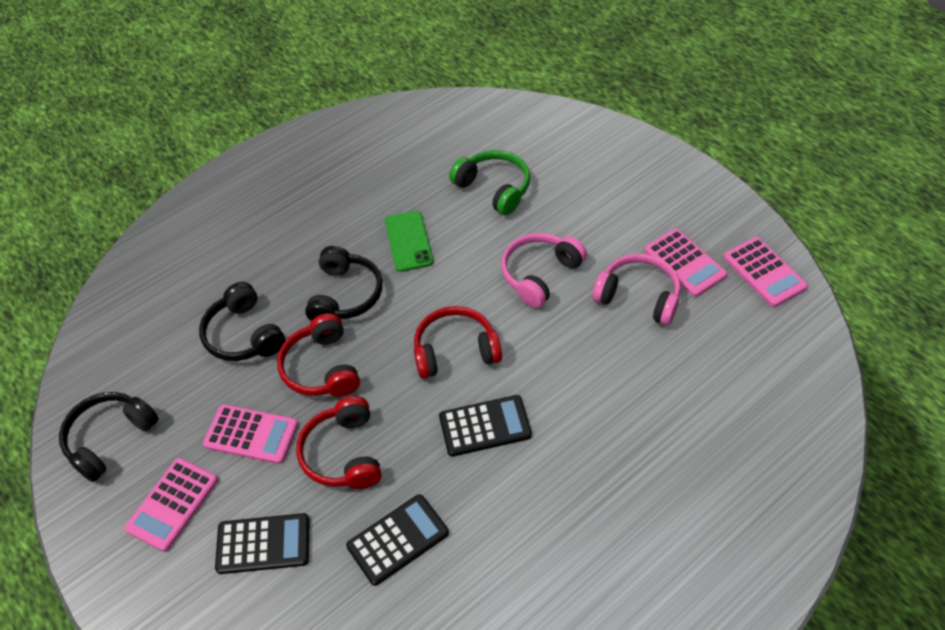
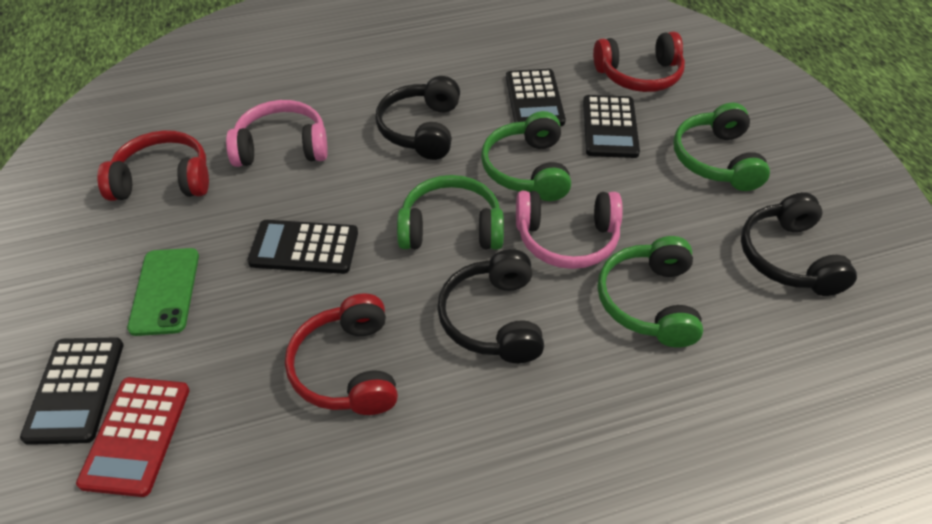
black calculator: [215,513,309,574] [346,494,449,586] [439,395,532,457] = 3 -> [20,337,124,445] [247,220,358,274] [506,69,566,126] [583,95,640,158] = 4
green headphones: [449,150,530,215] = 1 -> [397,175,504,250] [481,111,571,201] [597,236,703,347] [673,102,770,191] = 4
pink calculator: [124,458,218,552] [203,404,298,464] [644,229,727,297] [724,237,808,307] = 4 -> none = 0
red calculator: none = 0 -> [76,377,189,497] = 1

